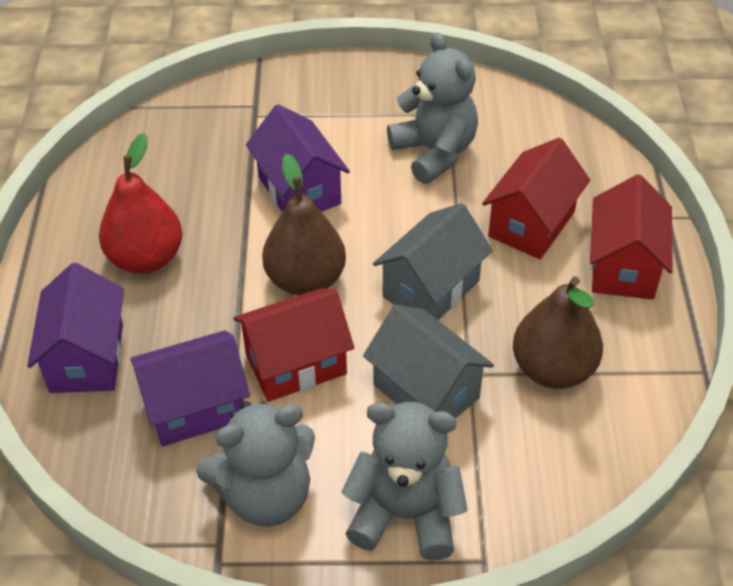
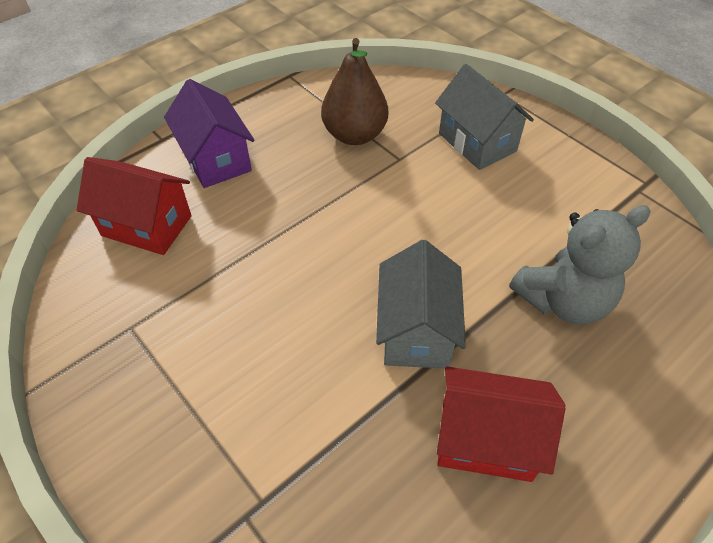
brown pear: [262,154,346,296] [513,277,603,389] = 2 -> [321,38,388,145] = 1
grey teddy bear: [196,401,315,527] [341,402,467,561] [387,32,478,184] = 3 -> [509,205,651,325] = 1
purple house: [27,263,124,393] [130,330,250,446] [246,104,350,212] = 3 -> [164,79,255,188] = 1
red house: [233,288,354,402] [482,138,590,259] [590,174,673,300] = 3 -> [77,157,192,255] [437,367,566,482] = 2
red pear: [99,133,182,274] = 1 -> none = 0

